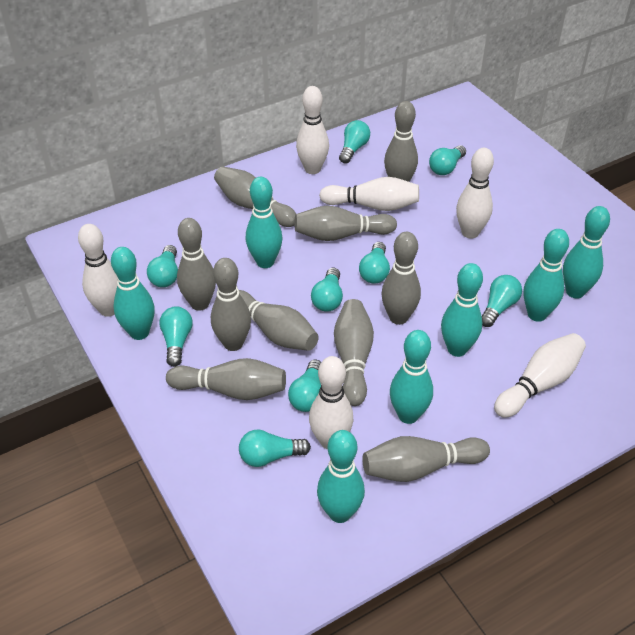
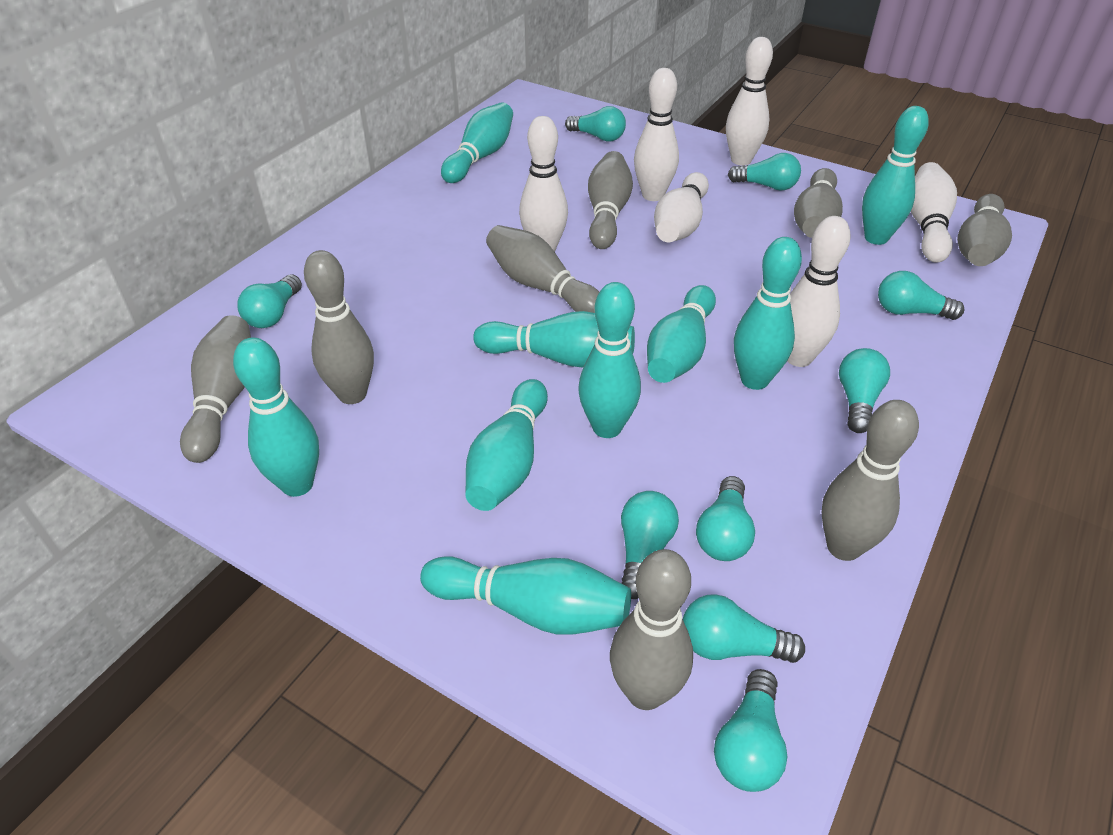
grey bowling pin: [166,358,286,400] [177,218,216,311] [211,258,251,351] [214,166,296,227] [239,290,319,351] [294,206,397,241] [334,299,374,406] [362,436,490,482] [381,232,421,325] [384,101,418,182] = 10 -> [180,315,251,463] [304,250,374,404] [486,225,599,313] [588,151,633,249] [610,549,693,710] [794,168,843,238] [822,400,919,561] [957,194,1012,266] = 8
turquoise bowling pin: [111,247,155,340] [246,177,282,268] [317,430,365,523] [390,330,433,424] [441,263,483,357] [523,229,569,322] [563,206,610,299] = 7 -> [233,337,319,497] [420,556,631,635] [441,102,513,183] [465,379,548,511] [473,311,635,367] [578,282,641,438] [647,285,716,383] [734,237,802,390] [862,106,929,245] = 9

